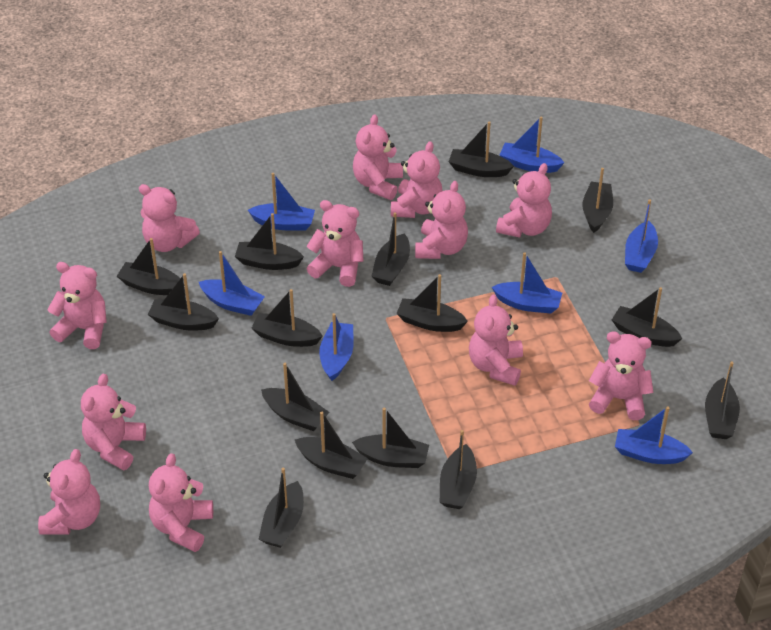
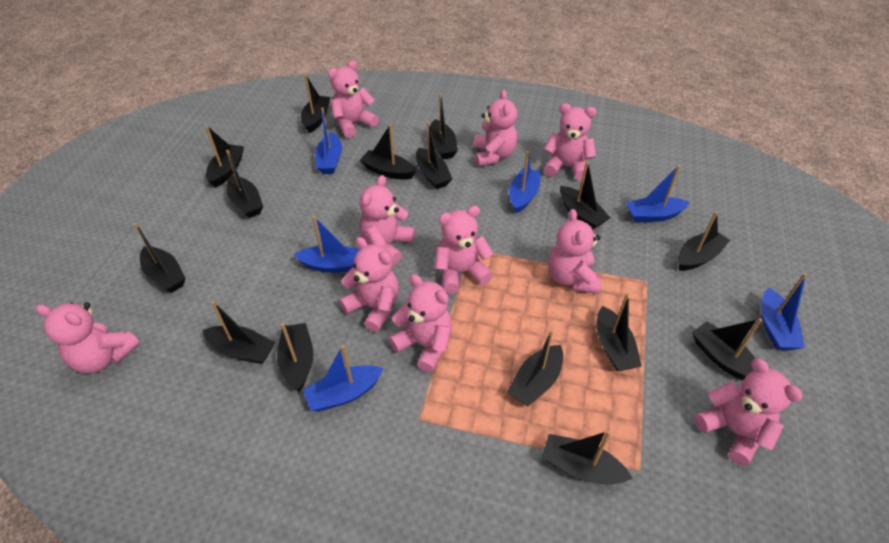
blue boat: [199,251,265,316] [248,173,315,231] [319,313,354,381] [492,252,562,313] [500,117,564,173] [615,407,693,464] [625,200,658,273] = 7 -> [294,216,360,273] [303,345,383,412] [315,107,342,174] [509,151,541,213] [626,165,690,222] [762,273,807,350] = 6
pink teddy bear: [38,449,100,535] [47,262,107,349] [81,374,146,470] [139,184,200,252] [149,453,213,552] [306,200,363,287] [353,114,403,200] [391,141,443,218] [415,181,468,259] [469,294,523,386] [496,163,552,238] [589,331,653,420] = 12 -> [36,302,140,373] [328,60,379,138] [339,237,399,332] [360,175,415,265] [389,274,452,372] [435,206,493,294] [473,90,518,167] [544,103,596,181] [548,209,601,294] [694,359,803,466] = 10

